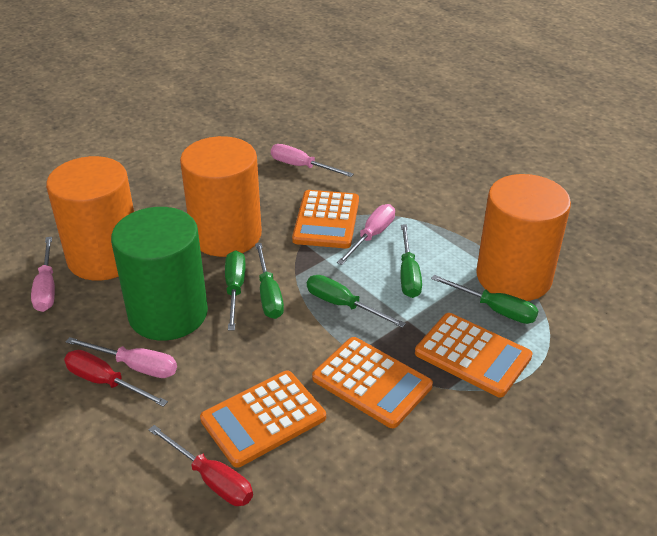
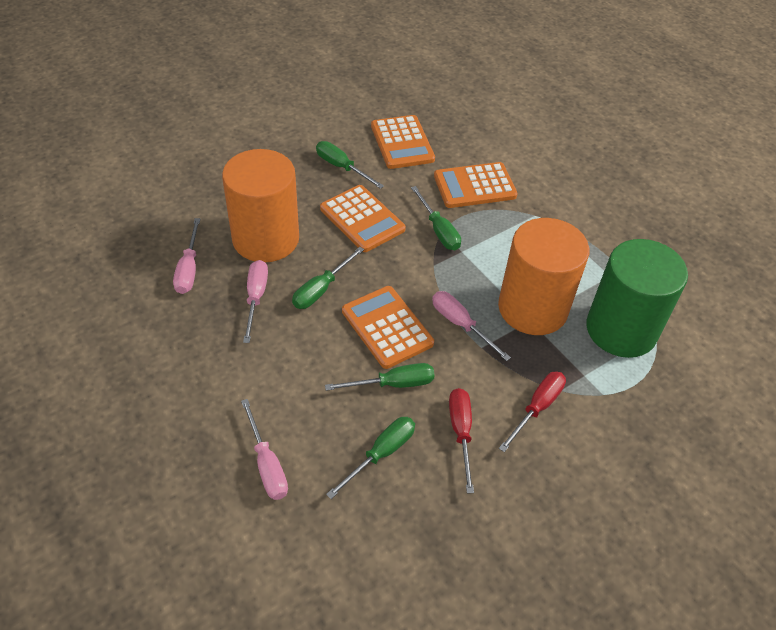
orange cylinder: [46,156,134,281] [180,136,262,257] [476,174,571,301] = 3 -> [222,149,299,262] [498,218,589,335] = 2

